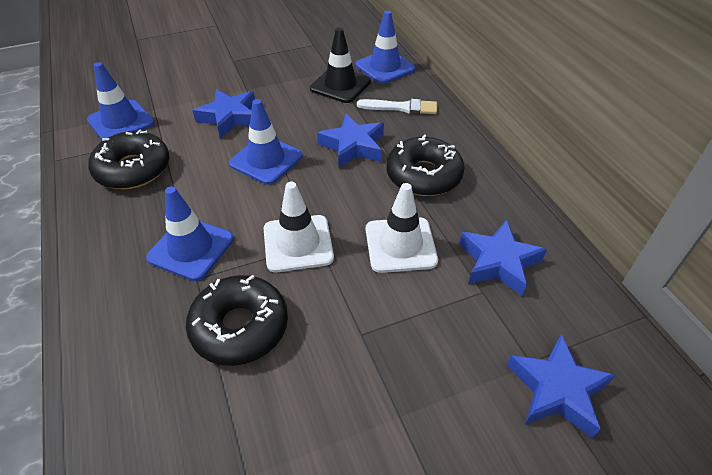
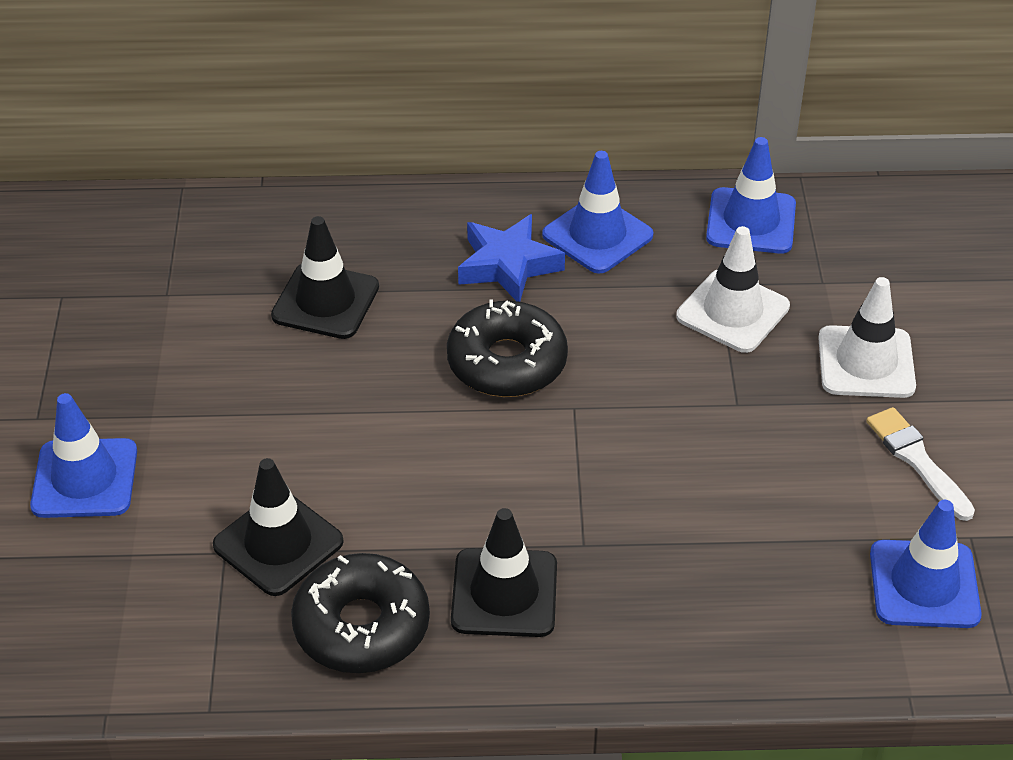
black donut: [88,129,170,189] [186,275,288,366] [386,134,464,196] = 3 -> [291,553,430,673] [447,299,568,397] = 2
black traffic cone: [310,27,371,103] = 1 -> [213,458,344,596] [271,216,379,339] [451,508,557,637] = 3
blue star: [192,89,255,139] [317,114,384,168] [459,220,547,296] [507,334,616,438] = 4 -> [458,214,565,302] = 1

